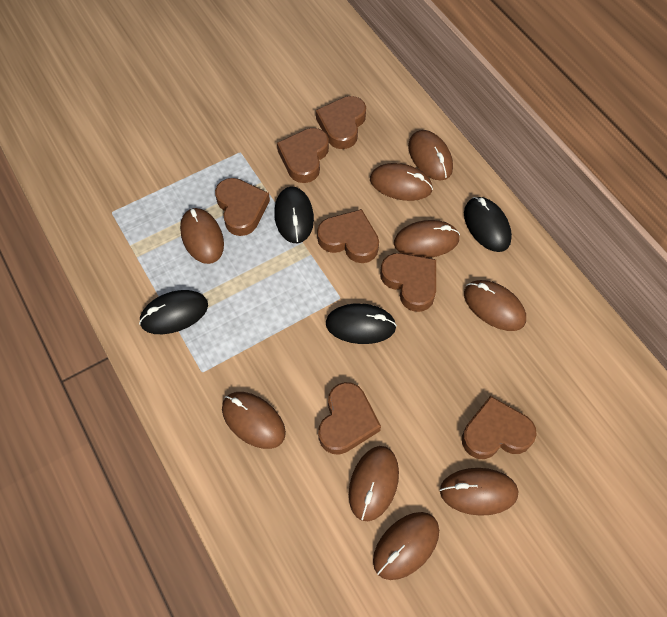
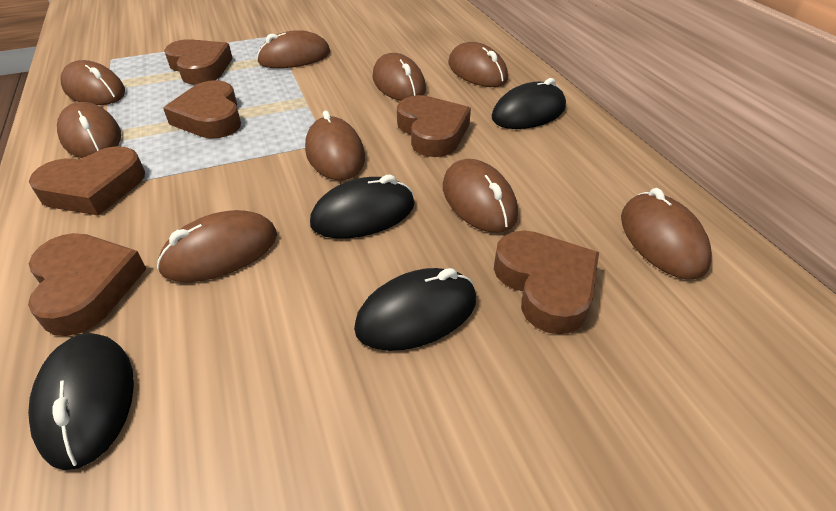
brown heart: [215,178,270,236] [277,128,329,183] [316,96,366,149] [317,209,379,263] [318,382,381,455] [380,253,436,312] [462,396,537,459] = 7 -> [28,233,146,336] [29,146,145,216] [163,80,241,138] [164,39,233,85] [397,95,471,157] [494,230,599,334] = 6

